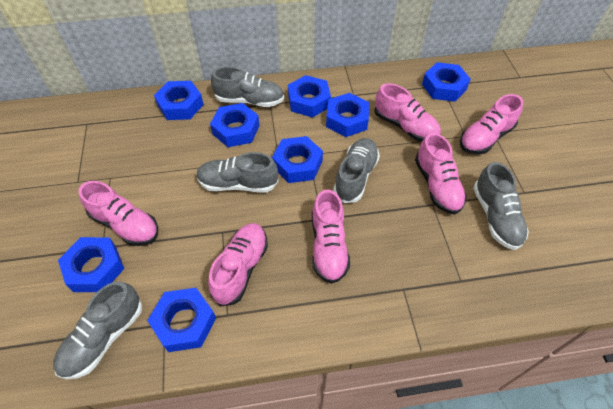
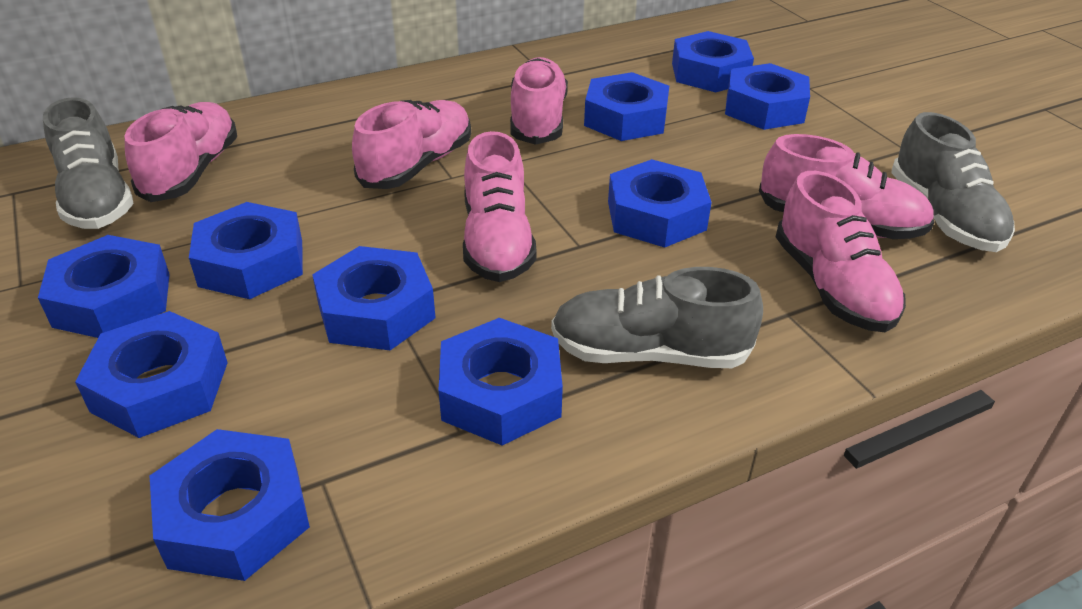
blue nut: [58,237,124,292] [147,288,216,352] [154,81,204,120] [210,103,260,147] [272,136,323,183] [288,75,331,118] [326,93,369,137] [422,62,471,102] = 8 -> [38,235,170,338] [75,311,228,438] [150,429,310,581] [189,202,303,299] [312,246,435,350] [438,318,563,445] [584,72,669,141] [608,159,712,248] [672,31,754,92] [725,63,810,130] = 10
grey shoe: [53,281,142,379] [196,152,279,192] [211,66,284,107] [333,138,380,203] [473,162,529,250] = 5 -> [43,97,134,229] [551,267,763,368] [891,112,1015,252] = 3

